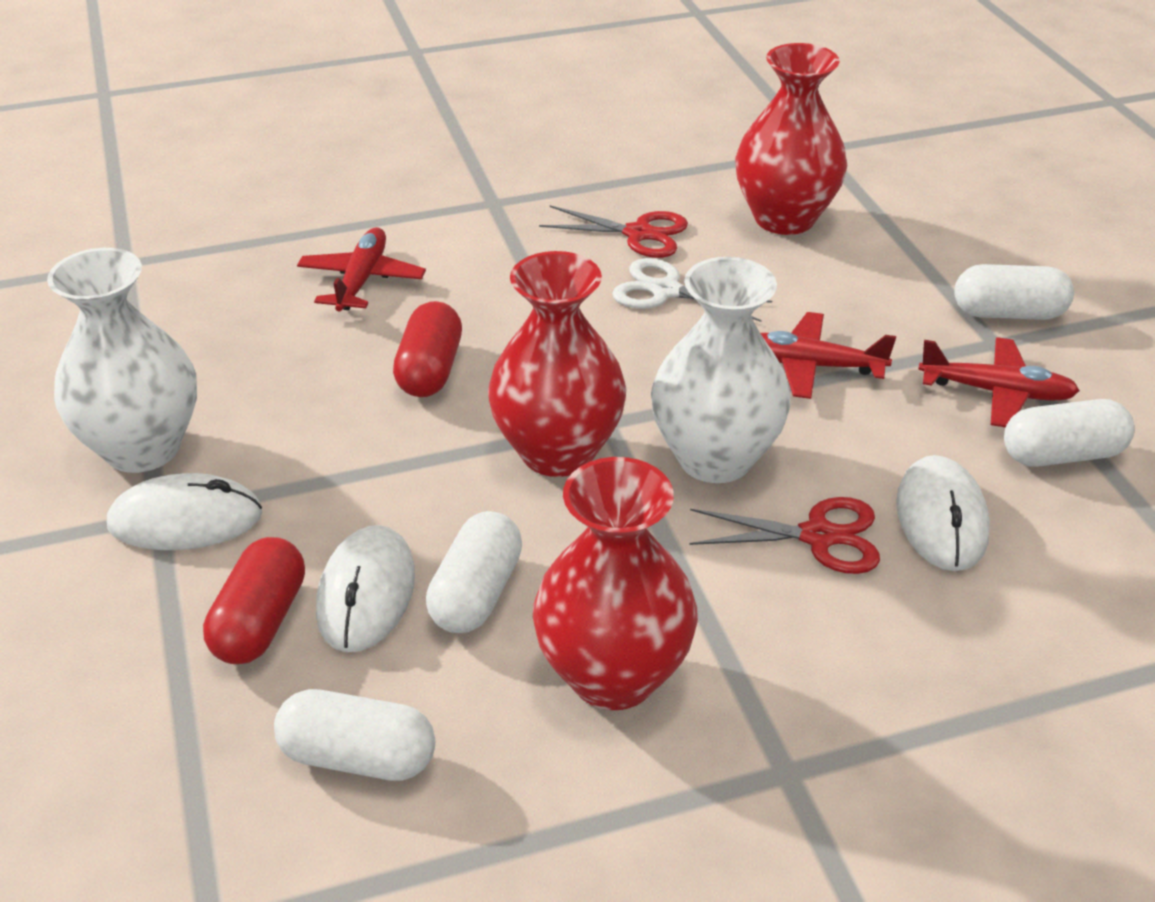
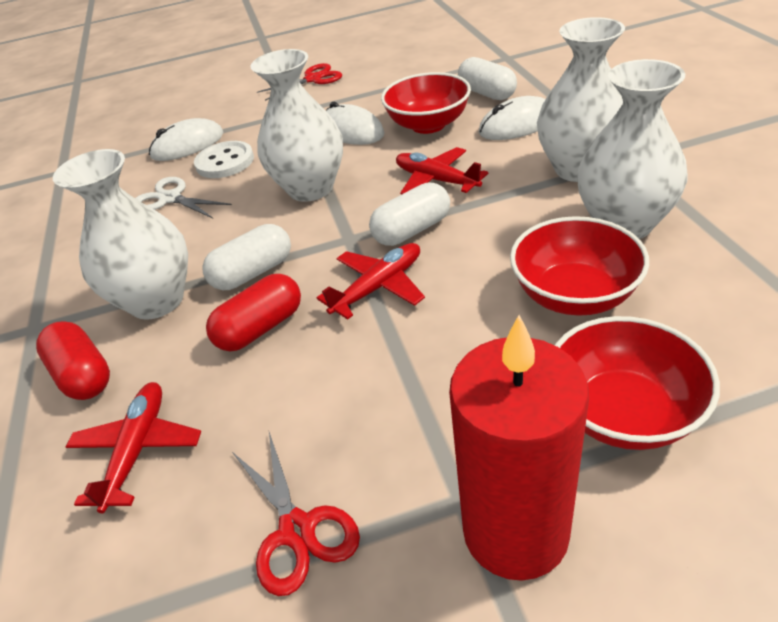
red bowl: none = 0 -> [381,72,471,134] [510,216,649,316] [555,316,720,450] = 3
red candle: none = 0 -> [449,315,589,581] = 1
red vase: [488,251,627,477] [533,457,698,710] [735,43,847,235] = 3 -> none = 0
white button: none = 0 -> [194,141,254,178] = 1
white capsule: [274,689,435,781] [426,511,522,633] [954,264,1074,320] [1004,399,1135,467] = 4 -> [202,224,291,290] [369,183,450,246] [458,57,517,100] = 3
white vase: [47,248,197,473] [651,257,791,483] = 2 -> [53,149,188,320] [250,49,343,202] [537,17,625,182] [577,59,688,239] = 4

